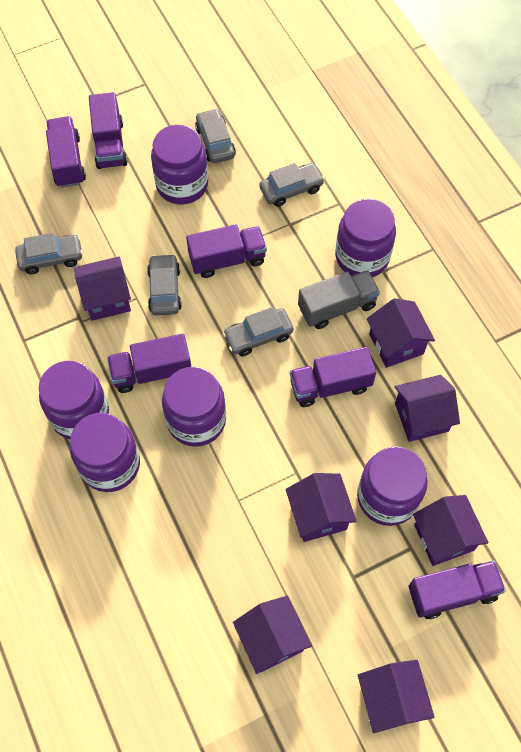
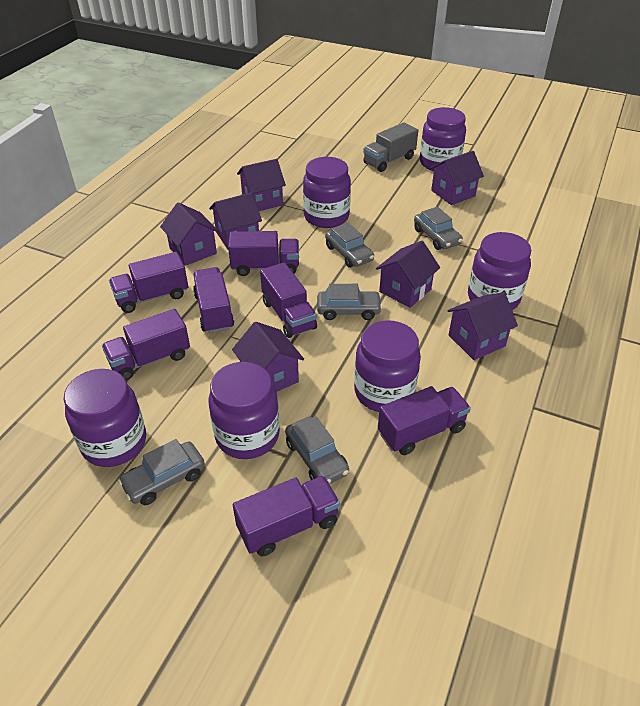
purple truck: [46,116,86,188] [89,92,128,169] [107,334,191,393] [186,224,267,278] [290,347,376,407] [408,560,506,619] = 6 -> [102,309,190,380] [109,252,188,313] [193,267,234,333] [228,231,299,276] [233,475,340,556] [260,262,317,338] [378,386,471,455] = 7

